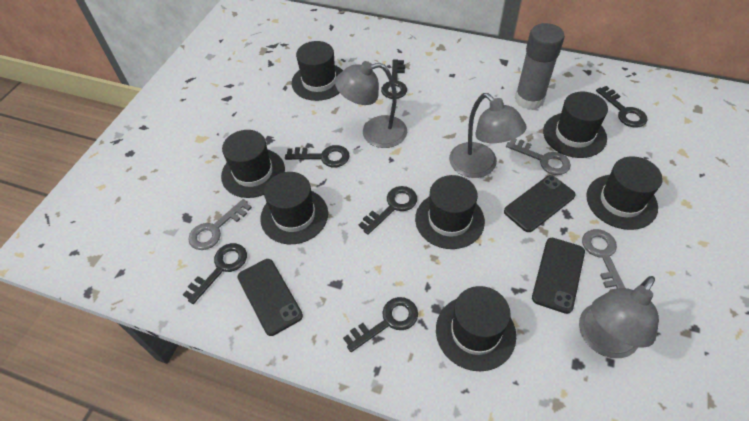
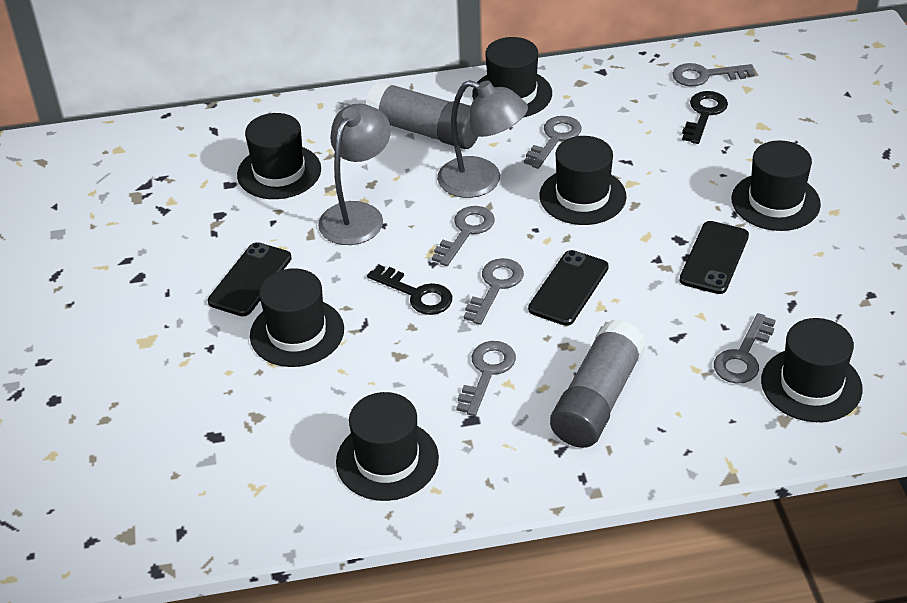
black key: [183,243,247,304] [285,145,350,167] [343,297,418,352] [359,186,417,235] [381,59,407,99] [596,86,647,128] = 6 -> [367,265,452,315] [682,91,728,144] = 2
grey glue stick: [515,23,565,110] = 1 -> [366,80,478,149] [550,319,646,448] = 2
grey key: [188,199,252,250] [506,139,571,175] [582,229,625,291] = 3 -> [432,206,495,266] [457,341,516,416] [464,258,524,325] [524,116,582,169] [673,63,755,87] [714,313,776,384] = 6
grey lamp: [335,61,407,148] [449,93,526,178] [579,276,659,358] = 3 -> [318,104,391,245] [437,80,528,198] = 2

